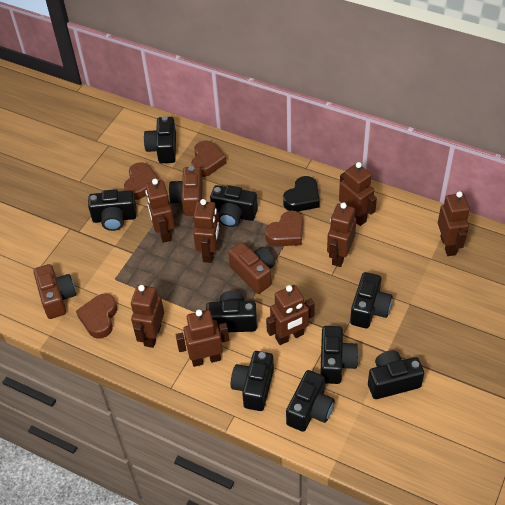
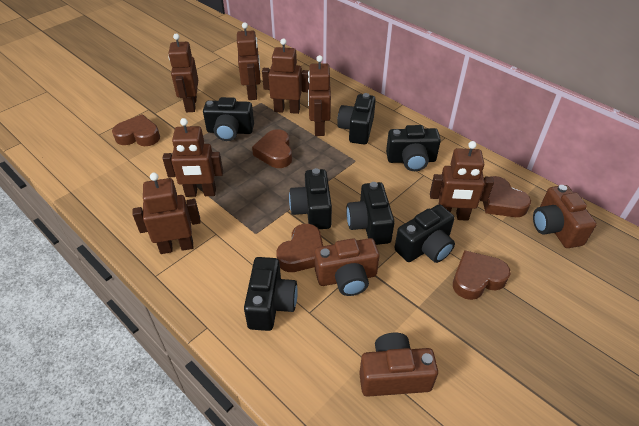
black camera: [88,189,137,231] [144,116,176,163] [206,291,257,332] [210,185,258,227] [231,351,274,411] [286,370,335,432] [320,326,359,384] [350,272,392,328] [368,350,424,399] = 9 -> [203,97,254,141] [244,257,298,331] [289,168,332,229] [337,93,376,144] [346,182,395,245] [386,125,441,171] [394,204,455,263] = 7
black heart: [283,176,320,212] = 1 -> none = 0
brown heart: [76,294,117,339] [124,162,160,200] [191,140,227,177] [265,211,303,246] = 4 -> [112,114,160,146] [252,129,292,168] [276,224,323,272] [453,250,511,300] [483,176,531,217] = 5
brown robot: [131,285,164,348] [145,179,175,243] [176,310,229,367] [193,199,220,263] [266,285,315,345] [327,202,356,267] [339,162,377,226] [438,191,470,256] = 8 -> [132,173,201,254] [162,118,223,197] [168,33,198,112] [237,22,261,100] [262,38,309,114] [308,55,331,136] [430,141,494,221] = 7

